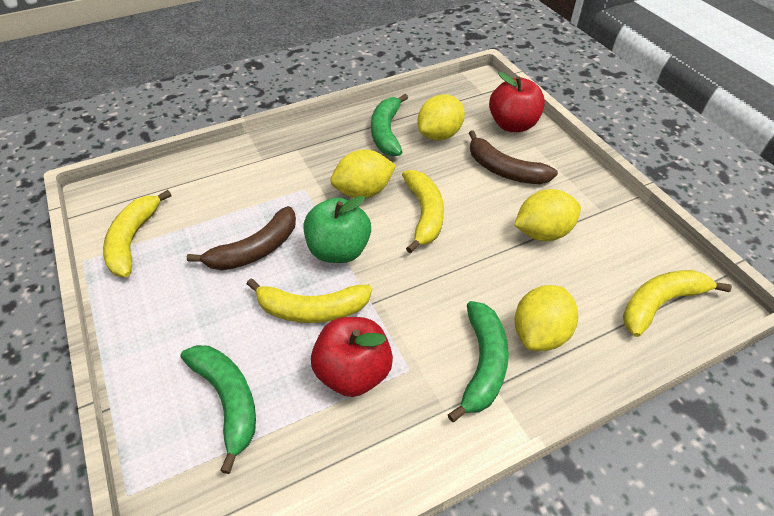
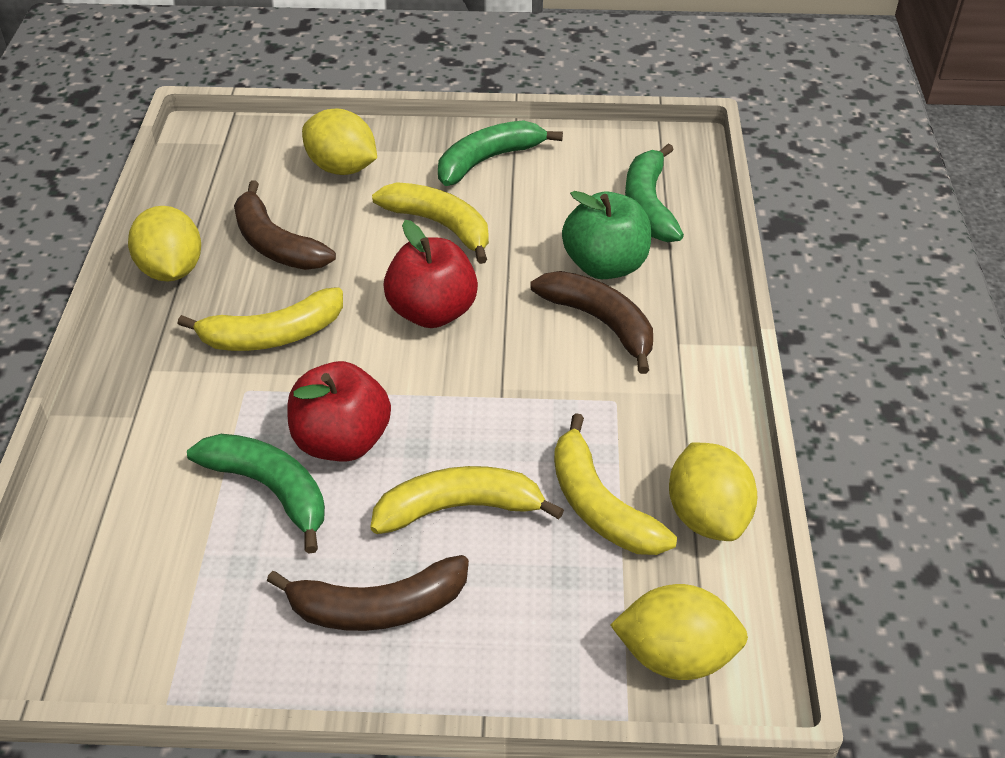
brown banana: [187,206,296,270] [469,130,558,184] = 2 -> [234,180,336,270] [267,555,469,631] [531,271,653,374] = 3

